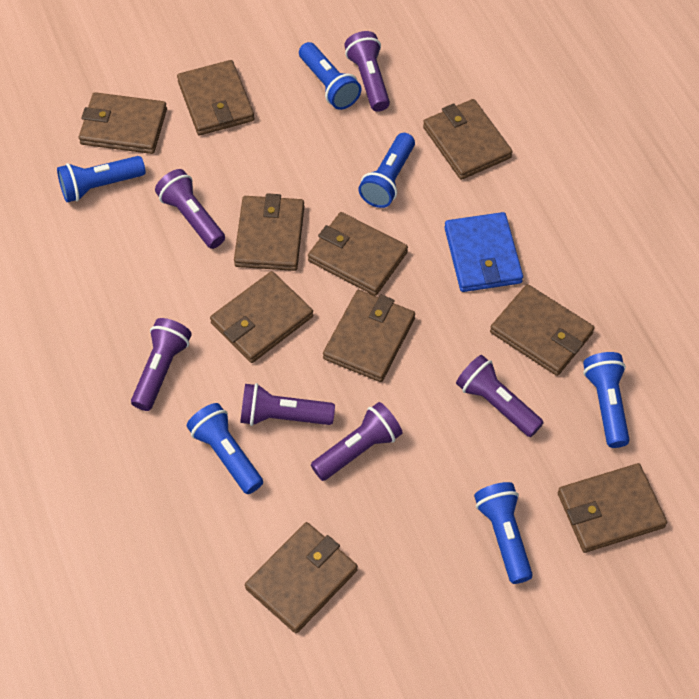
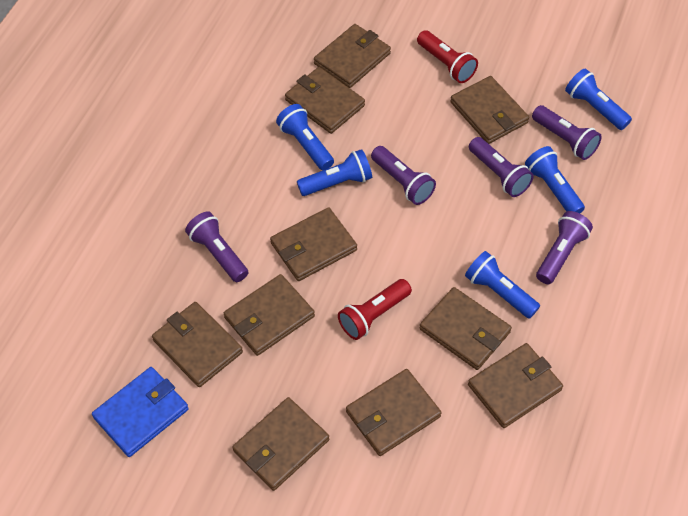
blue flashlight: [57,156,146,202] [187,403,263,494] [299,42,361,110] [358,133,415,208] [474,482,533,584] [583,352,629,448] = 6 -> [276,104,334,170] [297,149,372,196] [465,251,540,319] [525,146,585,213] [565,69,632,130] = 5
purple flashlight: [131,318,192,411] [155,169,225,249] [240,383,335,426] [311,402,403,481] [344,31,390,112] [456,355,544,437] = 6 -> [185,211,248,282] [371,146,436,205] [469,137,534,197] [532,105,602,160] [536,211,593,284] = 5
red flashlight: none = 0 -> [338,279,412,340] [417,30,478,83] = 2

